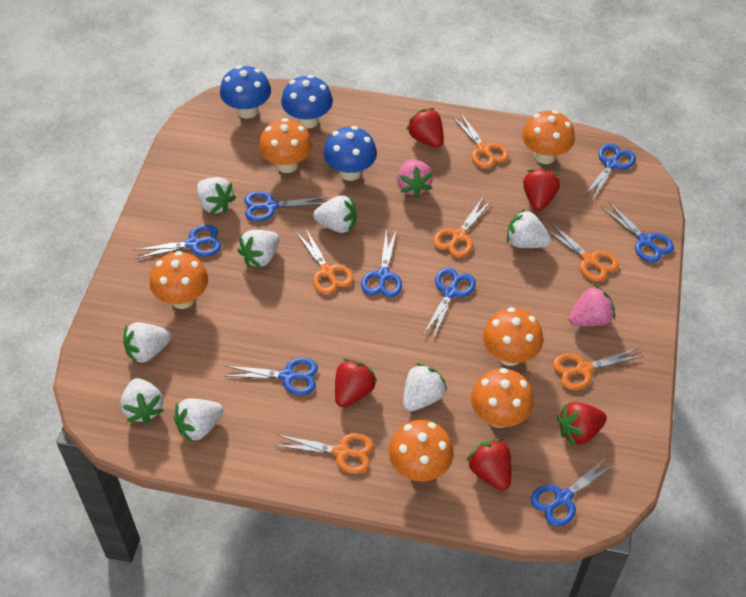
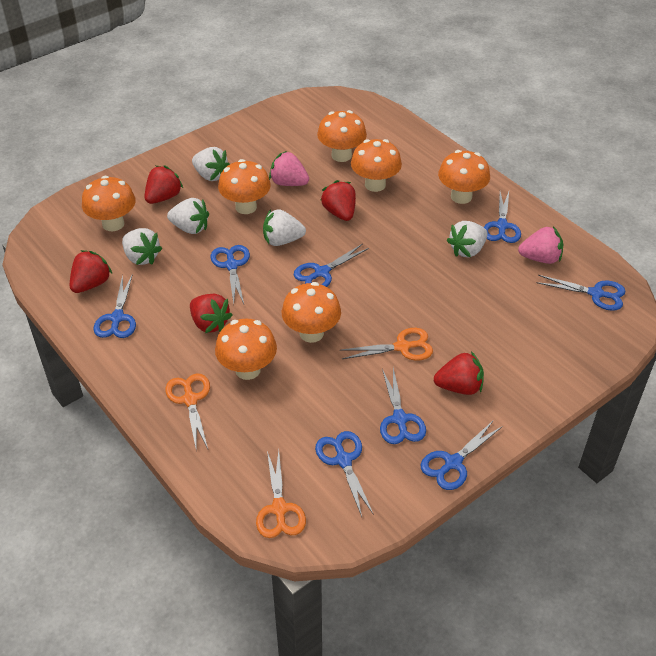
blue mushroom: [220,66,271,119] [281,75,333,129] [323,126,377,181] = 3 -> none = 0
orange mushroom: [150,251,208,309] [259,118,312,173] [389,420,453,481] [471,368,534,428] [483,307,543,366] [522,110,575,164] = 6 -> [82,176,136,231] [215,319,277,380] [218,159,271,214] [282,282,341,343] [317,110,367,162] [351,139,402,192] [438,150,490,204] = 7
orange scissors: [275,433,374,474] [296,229,353,295] [433,198,492,258] [452,113,509,169] [546,222,619,282] [553,348,643,390] = 6 -> [165,373,210,450] [256,450,306,538] [341,328,433,361] = 3
white strawberry: [120,378,164,424] [123,322,171,364] [174,398,224,443] [197,177,236,214] [237,230,280,268] [313,195,357,233] [403,363,448,411] [507,209,551,248] = 8 -> [122,228,163,265] [167,198,209,234] [192,147,230,181] [263,209,306,246] [447,221,487,257] = 5

